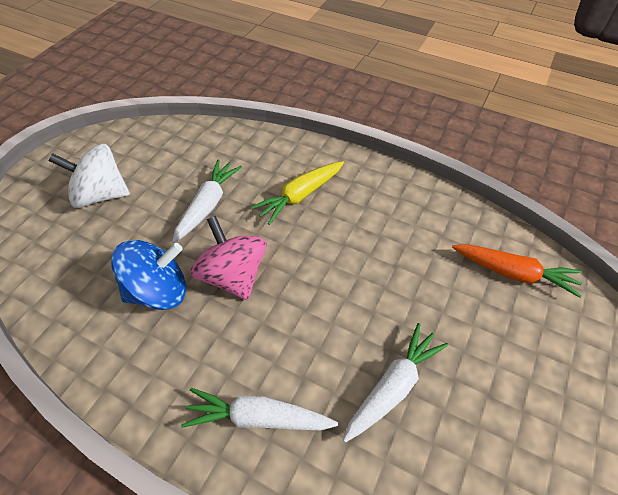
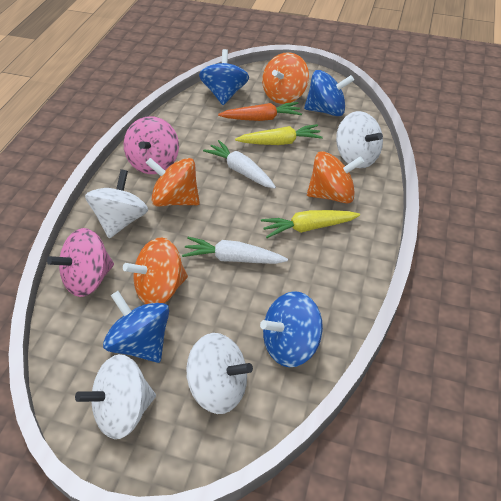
blue spinning top: [111,240,186,310] = 1 -> [103,291,169,363] [199,49,249,105] [260,291,323,367] [304,70,354,116] = 4
orange spinning top: none = 0 -> [123,238,188,304] [146,158,200,206] [262,52,309,104] [307,151,364,203] = 4
pink spinning top: [190,216,267,300] = 1 -> [47,228,114,297] [124,116,179,174] = 2
white carrot: [172,159,242,243] [181,388,338,430] [343,323,448,443] = 3 -> [182,237,288,264] [203,140,276,189] = 2
white spinning top: [48,144,130,208] = 1 -> [75,354,156,439] [85,169,148,238] [186,333,253,414] [336,111,383,168] = 4
yellow carrot: [251,161,344,225] = 1 -> [235,124,323,145] [261,210,360,238] = 2

